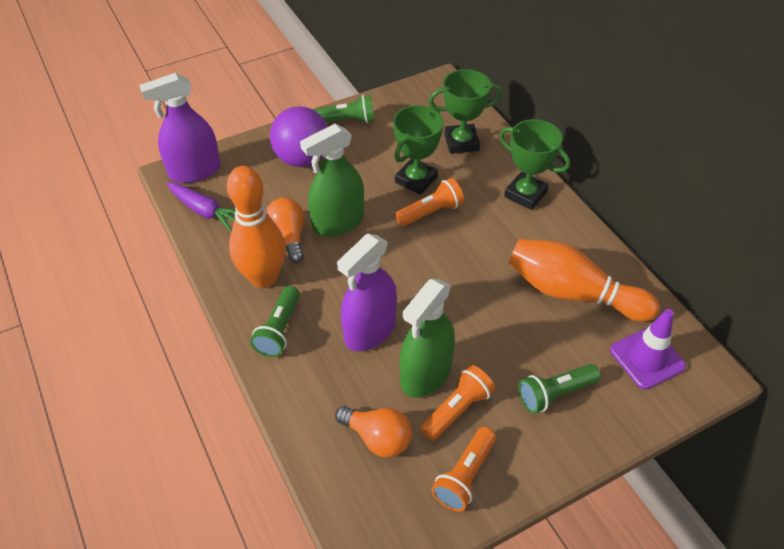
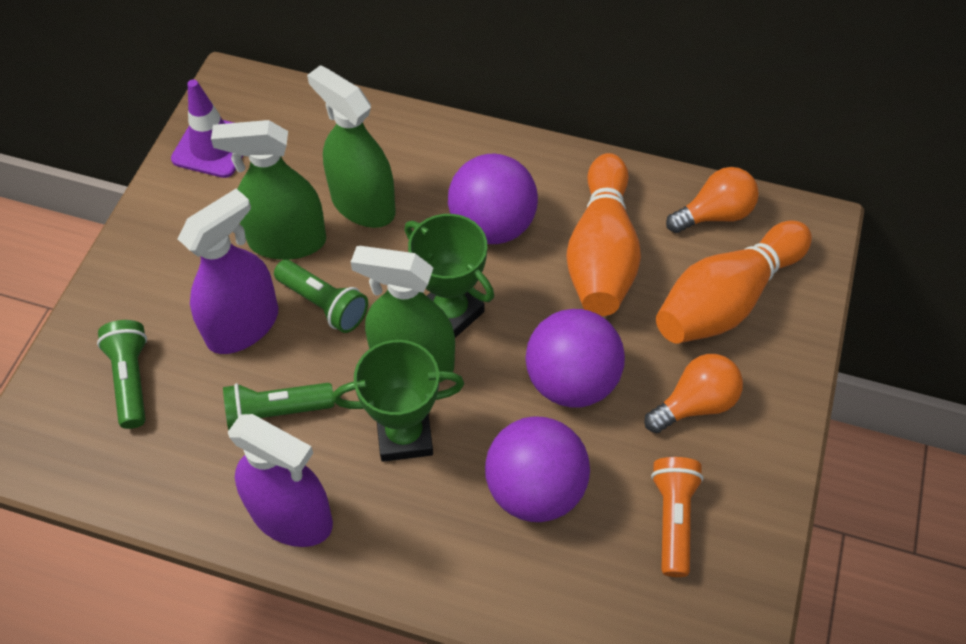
green spray bottle: [300,124,364,237] [400,279,455,398] = 2 -> [211,120,326,260] [307,65,395,228] [351,246,455,382] = 3
green trophy: [393,105,444,195] [429,69,503,154] [499,119,570,210] = 3 -> [332,340,464,462] [404,214,494,338] = 2
orange flashlight: [395,178,464,226] [420,365,495,441] [432,427,496,512] = 3 -> [651,457,703,577] = 1
purple ball: [270,106,328,167] = 1 -> [448,154,538,244] [485,416,590,522] [525,309,625,408] = 3
purple carrot: [167,182,236,232] = 1 -> none = 0

